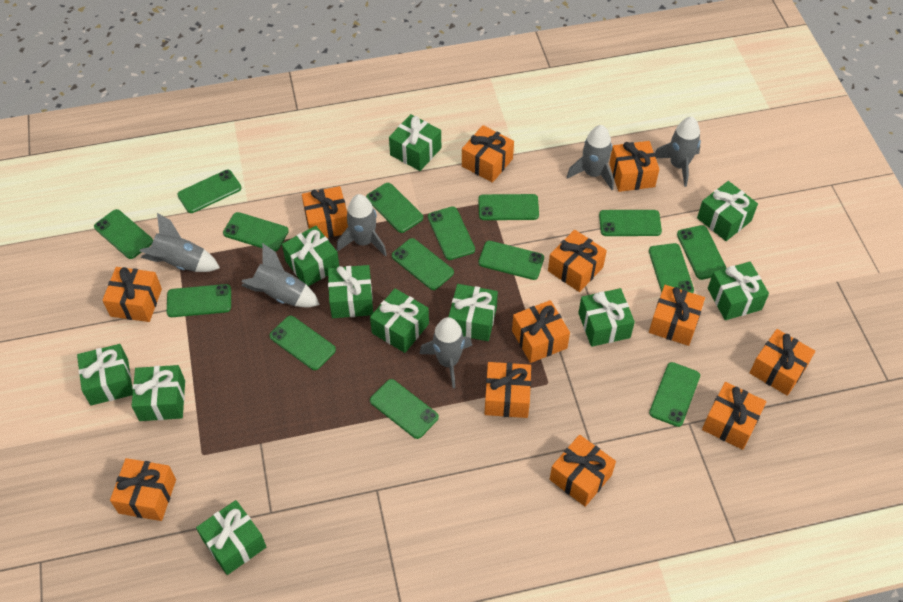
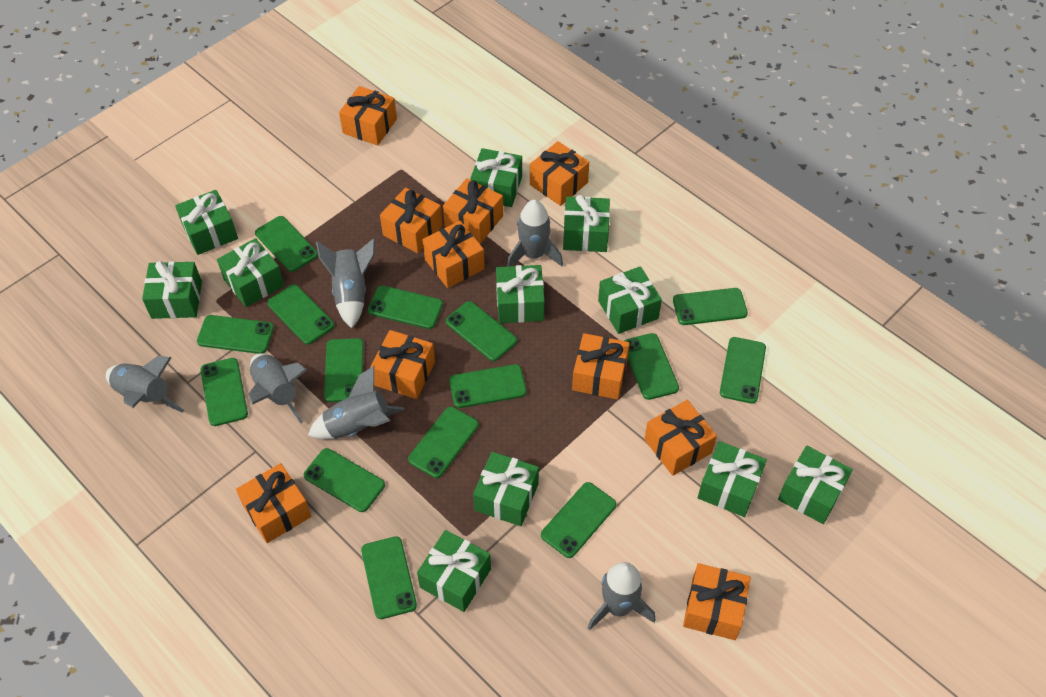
orange gift: [102,267,162,322] [110,458,176,521] [302,186,348,238] [462,125,514,183] [485,362,531,418] [512,300,570,363] [548,229,607,292] [550,435,616,507] [609,141,659,192] [649,285,705,346] [702,382,766,450] [750,329,815,396] = 12 -> [236,463,311,543] [339,86,397,146] [370,330,435,399] [380,187,442,253] [423,221,485,288] [443,178,503,244] [530,141,589,206] [572,333,630,400] [644,400,717,476] [683,563,751,640] = 10

